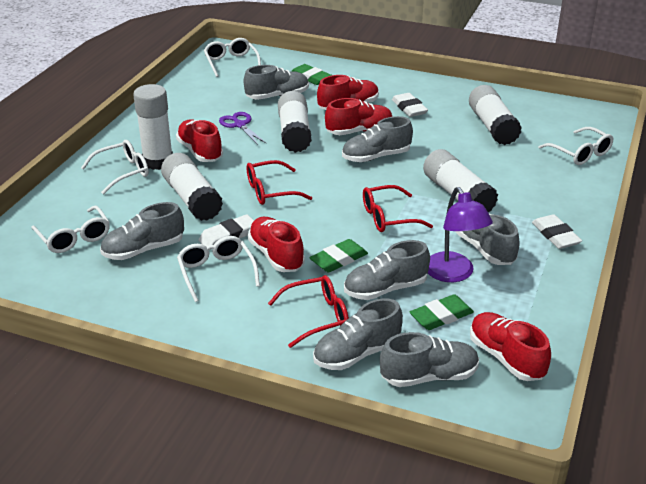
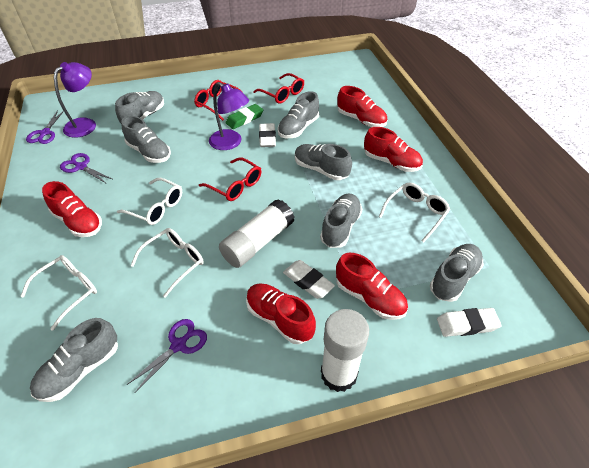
green eraser: [292,64,332,85] [309,239,368,272] [410,294,474,330] = 3 -> [225,104,263,129] = 1
purple lamp: [428,187,493,282] = 1 -> [54,62,96,138] [209,82,249,150] = 2
purple scissors: [219,112,267,145] = 1 -> [26,110,64,144] [60,153,114,184] [127,319,207,393] = 3
white glasses: [31,206,110,253] [81,140,149,194] [177,236,260,302] [204,38,261,77] [538,127,614,165] = 5 -> [20,255,97,331] [117,178,182,225] [130,228,204,297] [379,182,450,242] = 4
white glue stick: [133,84,173,170] [161,153,223,221] [278,91,312,153] [423,149,498,212] [469,85,522,145] = 5 -> [219,199,295,268] [321,309,369,392] = 2

